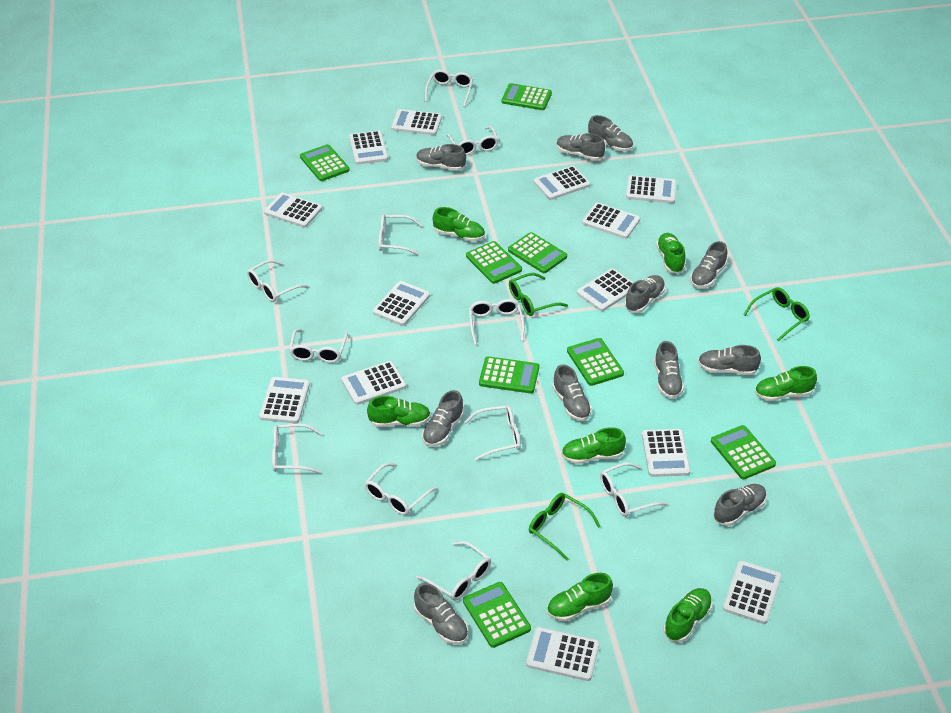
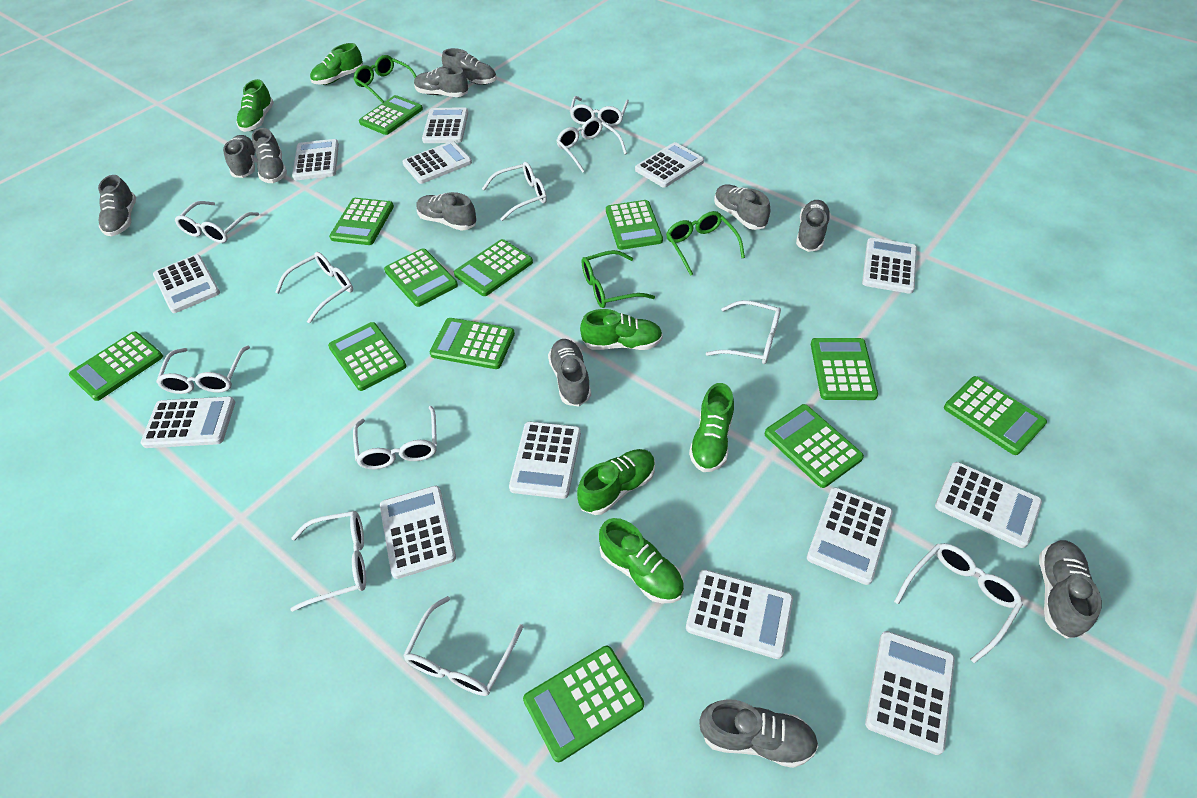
green calculator: [300,144,350,181] [463,582,531,648] [466,241,522,284] [479,356,539,393] [501,83,552,110] [508,232,567,273] [567,338,624,386] [711,425,776,479] = 8 -> [69,332,163,401] [328,322,407,391] [329,198,394,245] [359,95,423,135] [384,248,458,307] [430,318,515,369] [454,239,533,296] [523,646,644,762] [606,200,663,250] [765,404,864,488] [811,338,878,400] [944,376,1047,455] = 12
green shoe: [367,396,431,427] [433,207,485,242] [547,573,613,621] [561,427,626,464] [656,233,686,274] [663,588,712,642] [755,366,817,401] = 7 -> [236,79,274,132] [310,43,363,85] [577,449,655,515] [580,309,663,350] [599,518,684,603] [689,383,734,472] = 6

